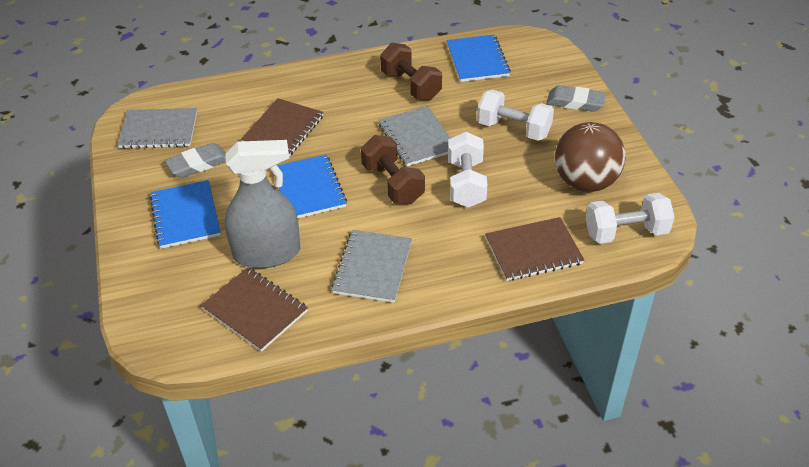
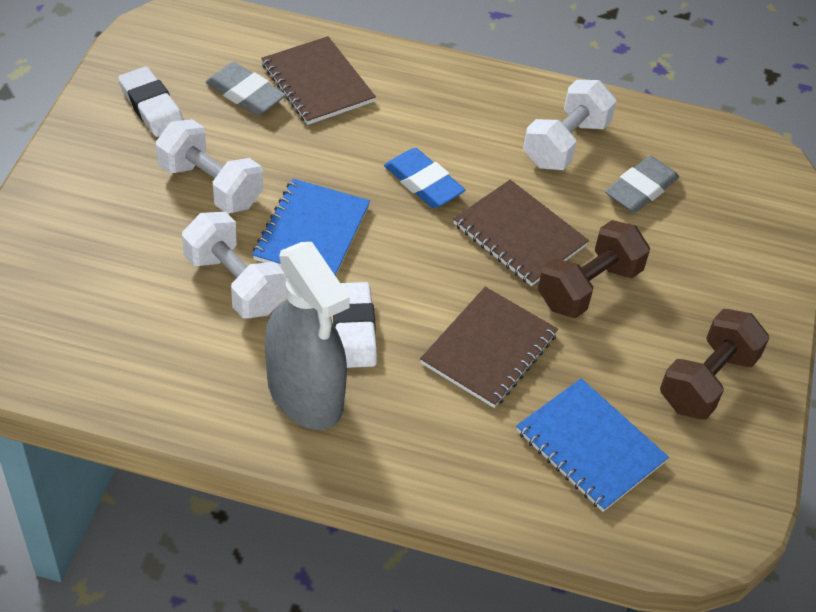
blue eraser: none = 0 -> [384,148,465,208] = 1
blue notebook: [150,180,221,249] [274,154,347,218] [447,35,511,82] = 3 -> [253,179,370,276] [516,378,669,512] = 2
brown ball: [555,122,626,192] = 1 -> none = 0
grey notebook: [117,108,197,149] [331,230,412,303] [379,106,451,166] = 3 -> none = 0
white eraser: none = 0 -> [118,67,184,137] [333,282,377,368] = 2

